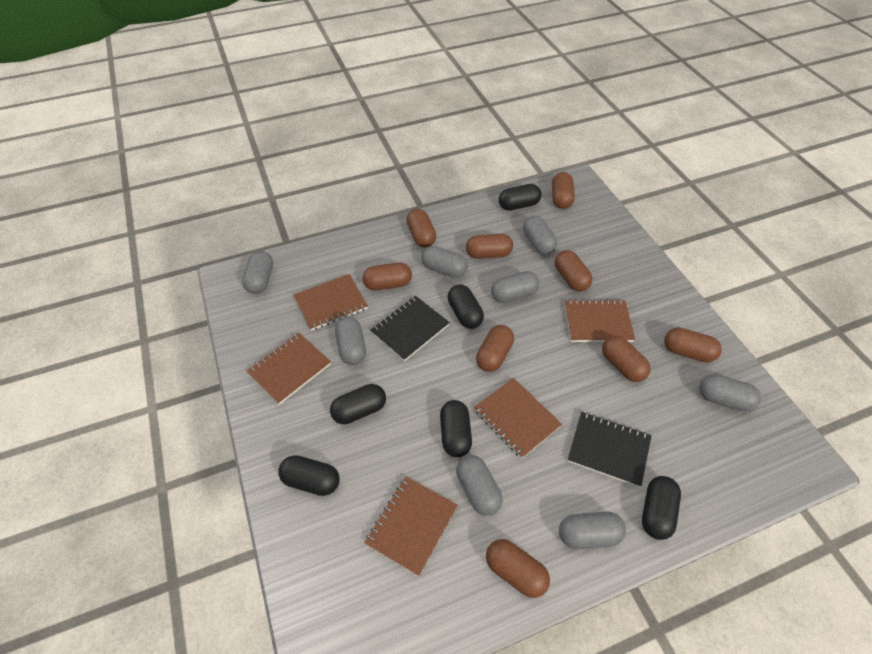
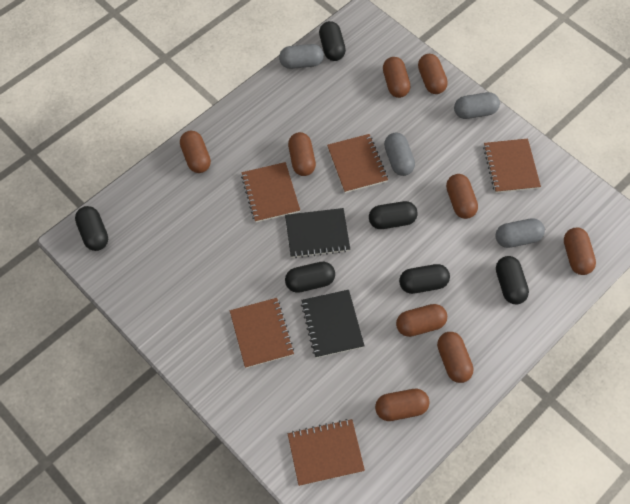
grey capsule: [242,251,273,294] [335,317,366,365] [422,246,468,278] [456,455,502,516] [491,271,539,303] [523,216,557,255] [559,511,626,549] [699,374,761,412] = 8 -> [279,44,324,69] [384,133,415,176] [454,92,500,119] [495,218,545,248] = 4

